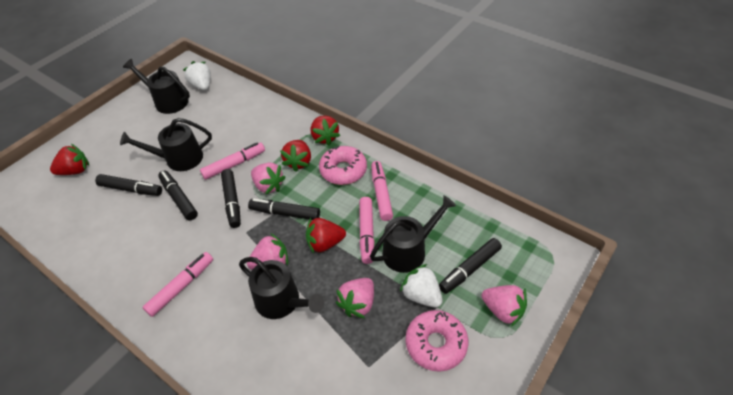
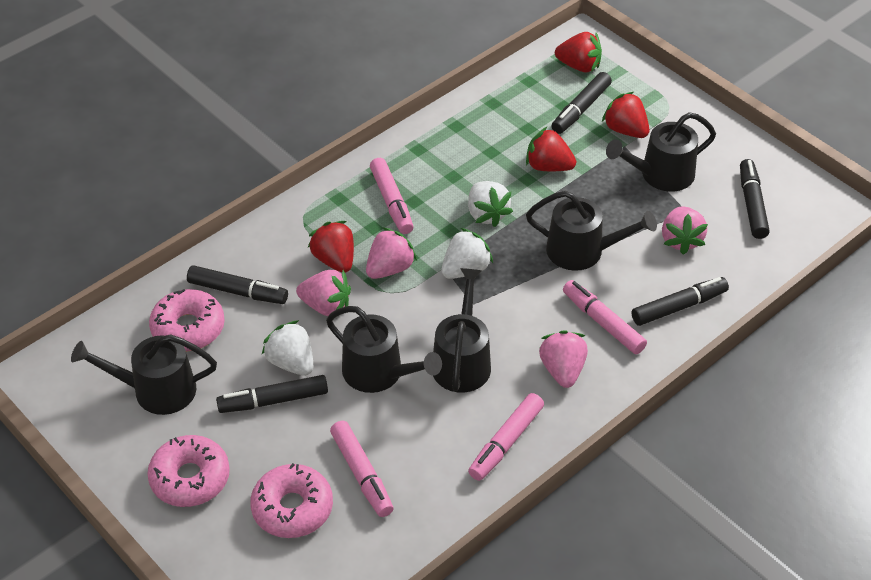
black watering can: [120,118,212,171] [123,59,190,114] [239,257,324,319] [370,195,456,273] = 4 -> [71,334,217,415] [326,306,442,393] [433,268,491,393] [526,191,657,271] [606,112,716,192] = 5
pink donut: [319,146,367,185] [406,310,468,372] = 2 -> [147,435,230,507] [149,289,225,352] [250,463,333,538] = 3
white strawberry: [183,61,211,90] [400,264,442,308] = 2 -> [262,320,313,376] [442,228,493,279] [468,181,513,227] = 3

